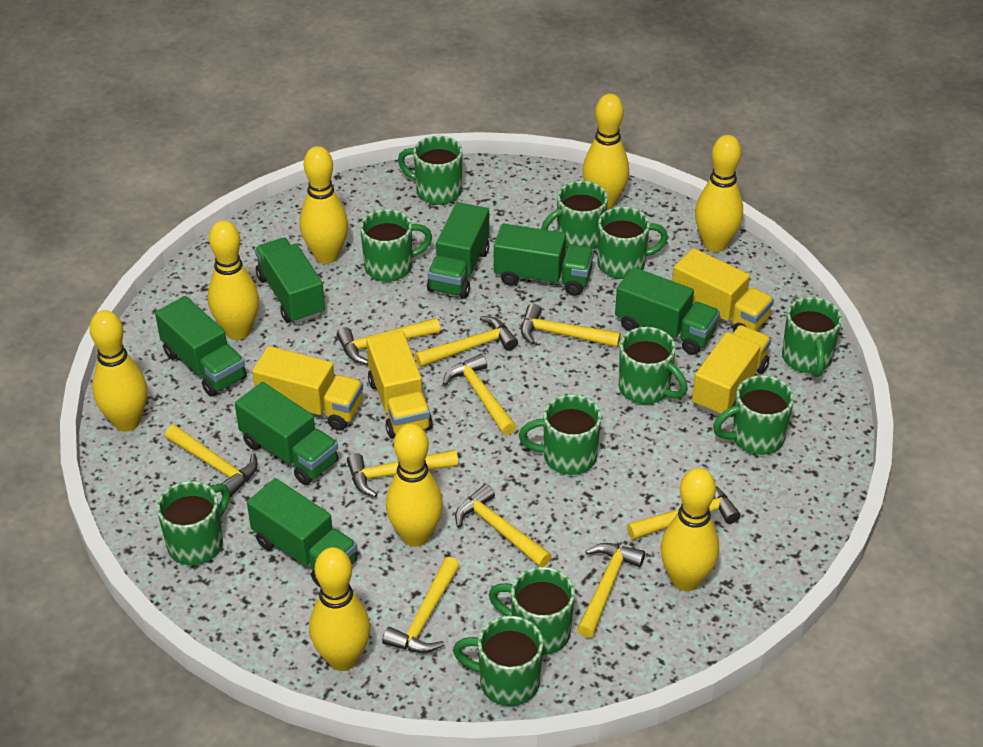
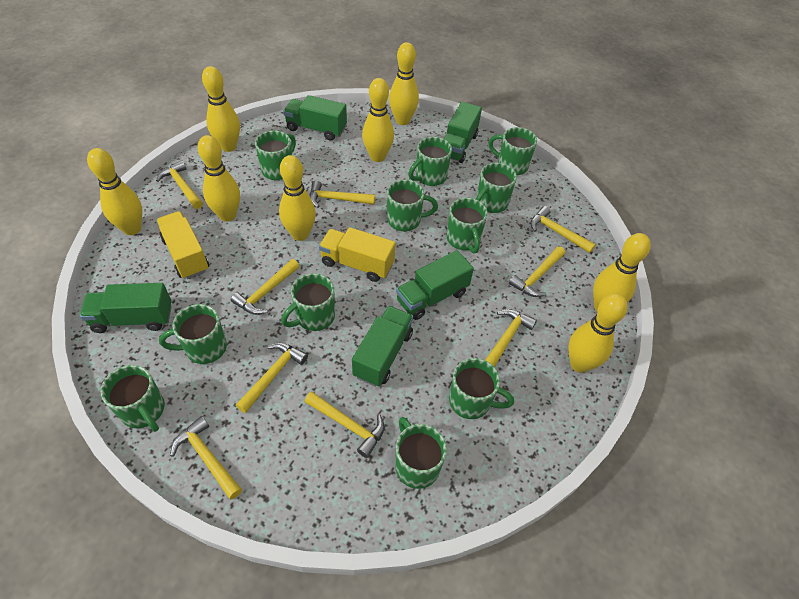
green truck: [155,296,247,397] [235,382,338,485] [247,478,357,587] [255,238,325,324] [427,202,489,299] [494,223,594,296] [615,267,720,355] = 7 -> [80,283,172,333] [283,95,347,141] [352,306,413,387] [396,250,474,320] [444,102,482,163] = 5
yellow hammer: [165,425,258,498] [337,318,440,364] [347,450,458,497] [382,557,460,653] [415,316,518,367] [443,354,516,435] [455,484,552,567] [521,304,621,347] [577,543,645,638] [627,486,740,540] = 10 -> [156,160,203,209] [170,416,242,500] [231,259,299,315] [236,343,308,413] [305,391,385,458] [309,180,375,208] [485,309,537,367] [509,246,565,297] [531,206,596,253] = 9
yellow truck: [252,346,363,431] [366,331,433,438] [672,248,774,332] [692,325,771,417] = 4 -> [156,211,209,279] [319,227,396,282] = 2

